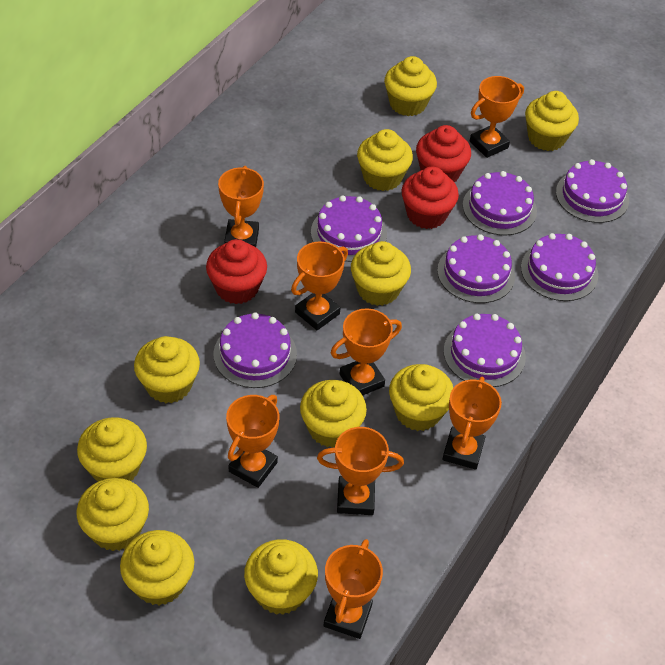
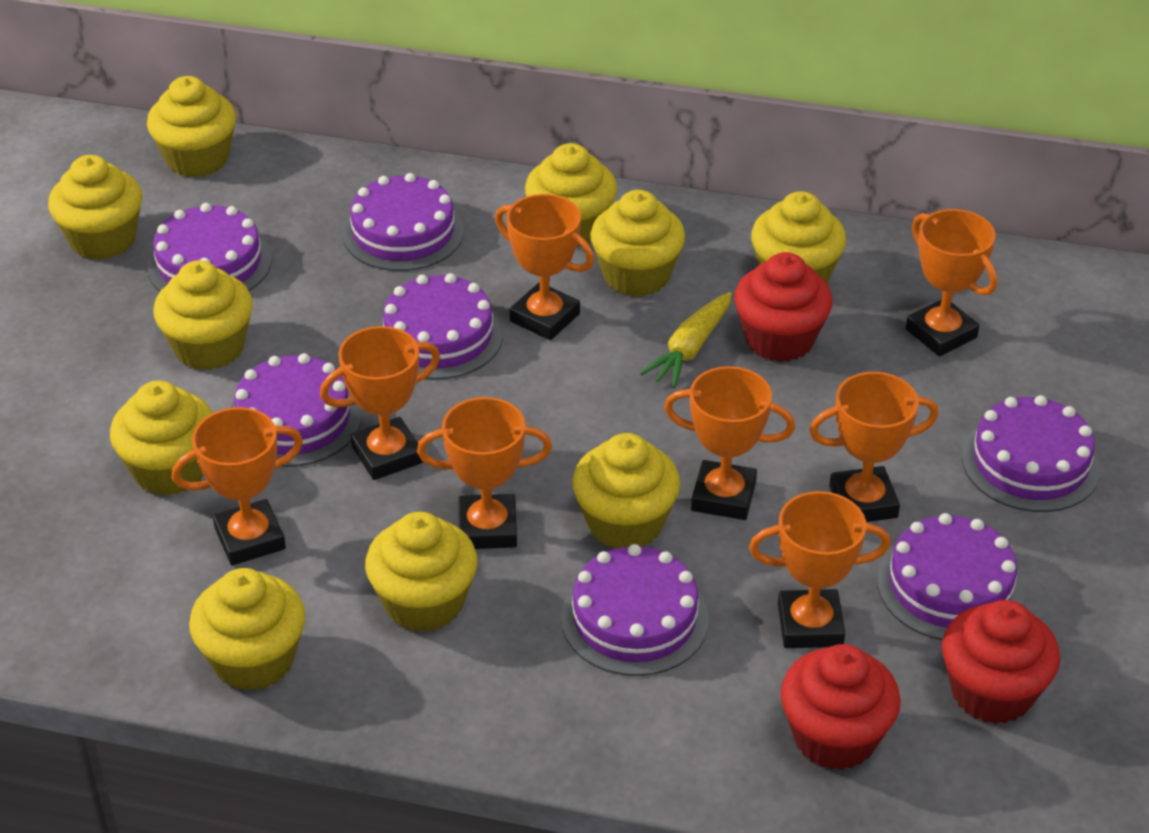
yellow carrot: none = 0 -> [640,292,732,388] = 1
yellow cupcake: [77,417,147,481] [77,478,149,551] [120,530,194,605] [134,336,200,403] [244,539,318,615] [300,380,367,448] [351,241,411,306] [357,129,413,191] [384,56,437,116] [389,364,453,431] [525,91,579,151] = 11 -> [48,155,142,260] [110,381,213,496] [147,76,236,178] [153,260,253,370] [189,568,305,691] [365,512,477,632] [525,143,617,247] [572,433,680,549] [590,190,685,297] [751,191,846,283] = 10

